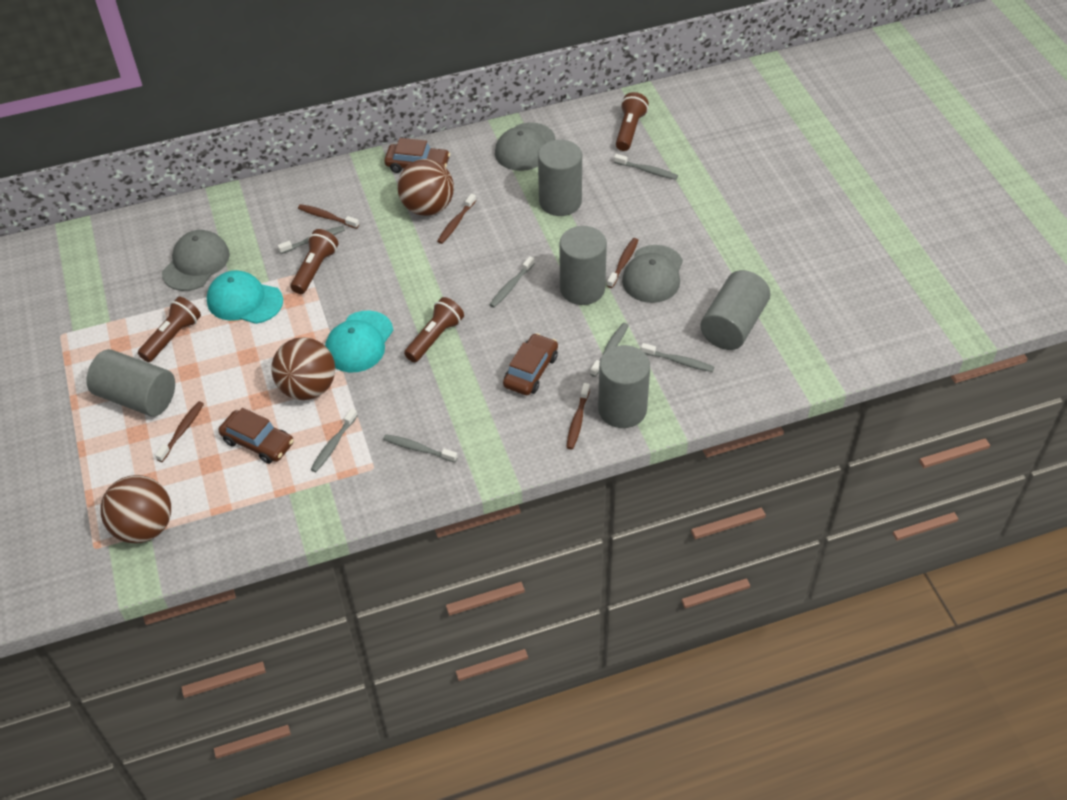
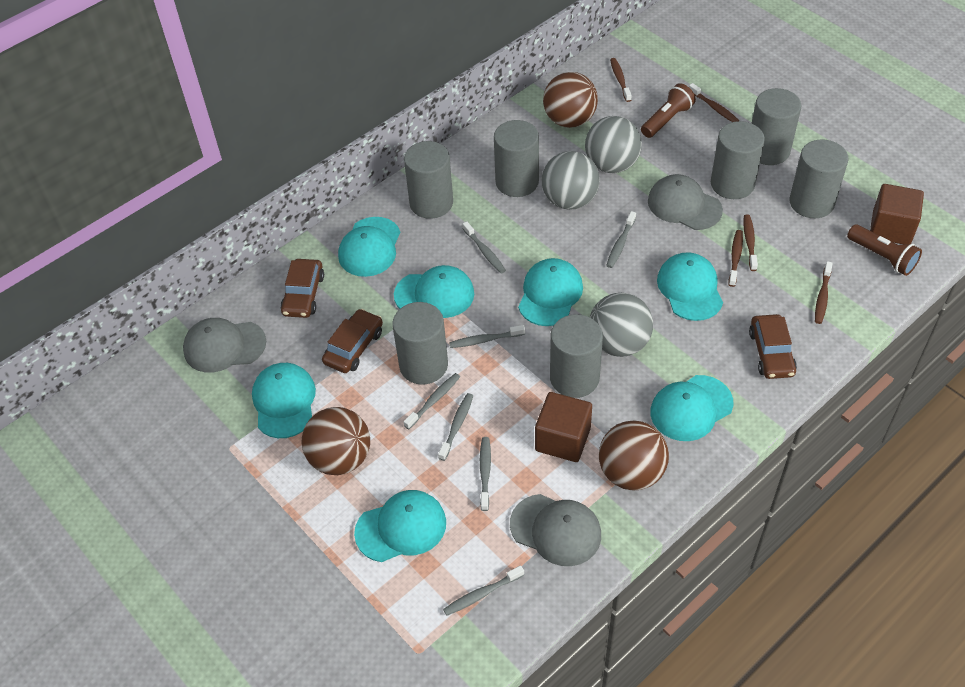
brown cube: none = 0 -> [535,392,592,462] [870,184,924,245] = 2
brown flashlight: [138,297,201,362] [291,229,339,294] [404,297,464,362] [616,92,649,151] = 4 -> [641,83,696,138] [847,224,922,276] = 2
grey ball: none = 0 -> [542,151,600,210] [585,116,642,173] [590,293,653,357] = 3
grey cylinder: [87,349,175,416] [538,140,582,216] [559,226,607,305] [598,345,650,428] [700,270,771,350] = 5 -> [392,302,448,385] [404,141,453,219] [494,120,539,197] [550,314,603,398] [711,121,765,199] [751,88,801,165] [789,139,849,218] = 7
turquoise cap: [207,270,283,324] [325,311,393,372] = 2 -> [252,363,316,438] [338,217,400,277] [354,490,446,562] [394,265,474,318] [518,258,583,326] [650,375,734,441] [657,252,723,321] = 7

